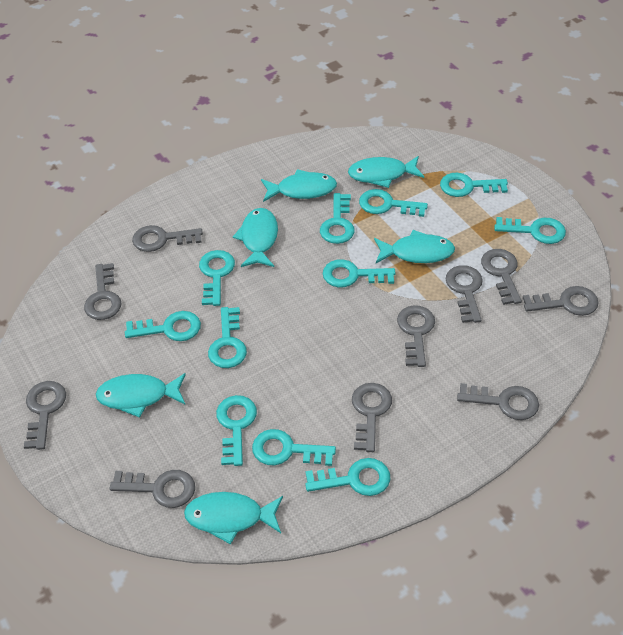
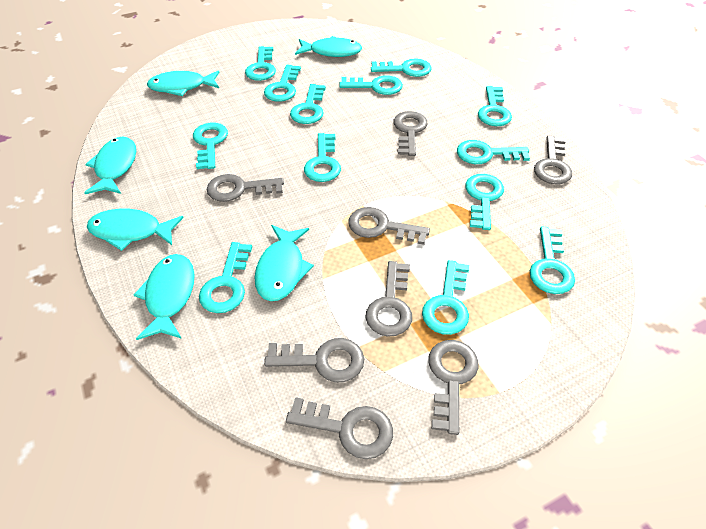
grey key: [24,381,66,450] [84,263,122,320] [109,470,195,508] [132,225,203,252] [352,383,392,452] [397,305,435,367] [446,265,483,323] [457,383,539,420] [481,249,522,305] [523,286,599,316] = 10 -> [207,174,284,202] [264,338,364,382] [286,397,393,459] [348,207,430,245] [365,261,412,337] [394,111,427,156] [428,340,478,435] [534,135,572,184] = 8
turquoise key: [125,311,201,341] [199,250,235,306] [208,307,247,368] [216,395,257,466] [252,429,336,466] [305,458,390,496] [320,193,355,244] [323,259,396,288] [359,189,428,217] [440,173,508,197] [494,217,566,244] = 11 -> [193,123,228,169] [199,242,252,313] [245,46,276,81] [264,65,301,102] [290,84,326,124] [304,133,341,182] [339,75,403,95] [371,59,432,77] [422,260,469,335] [457,140,530,164] [465,174,504,230] [478,86,512,126] [530,227,575,294] = 13

